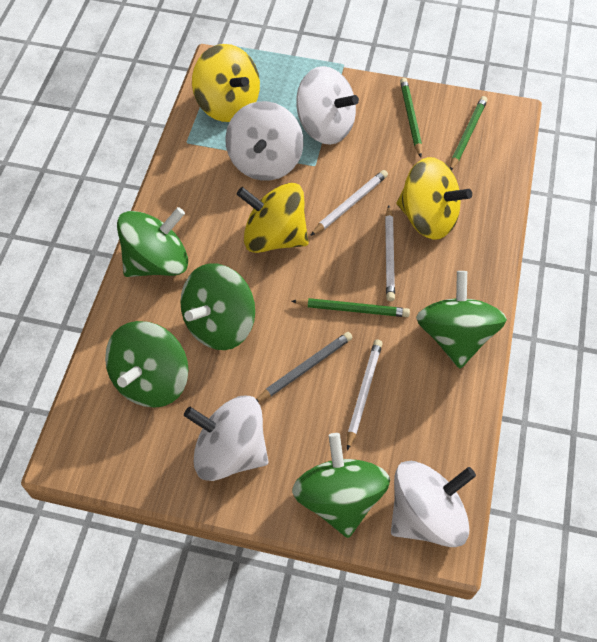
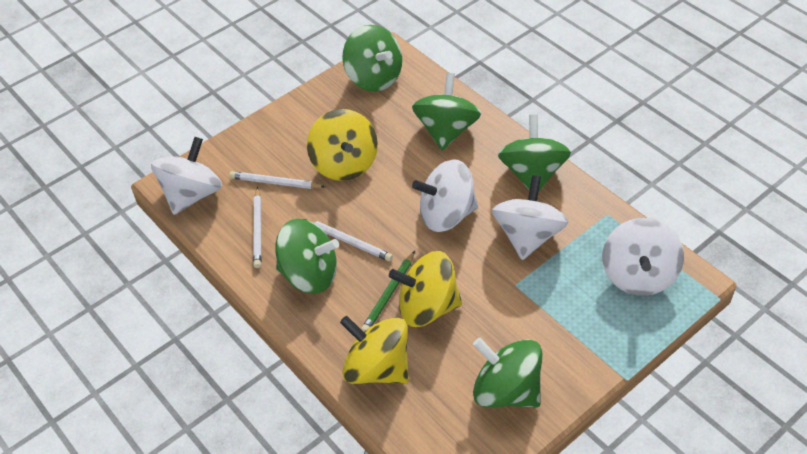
green pencil: [292,298,410,317] [400,78,422,157] [450,96,488,170] = 3 -> [361,251,415,332] = 1
grey pencil: [256,332,353,402] = 1 -> none = 0

